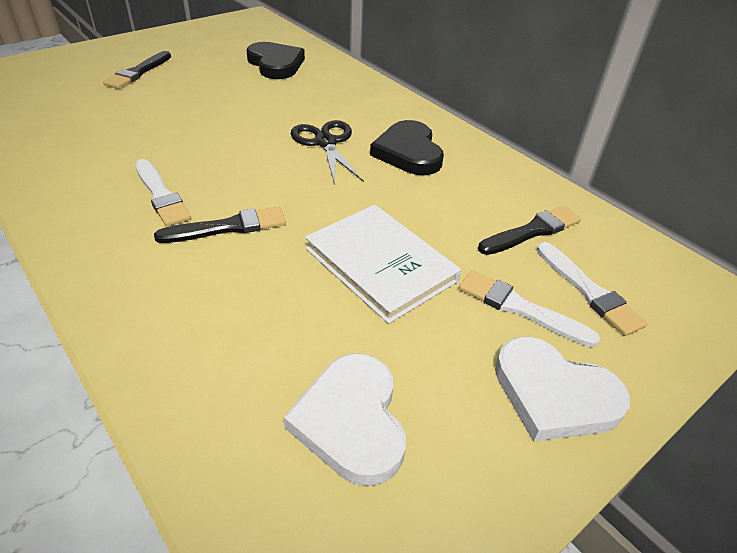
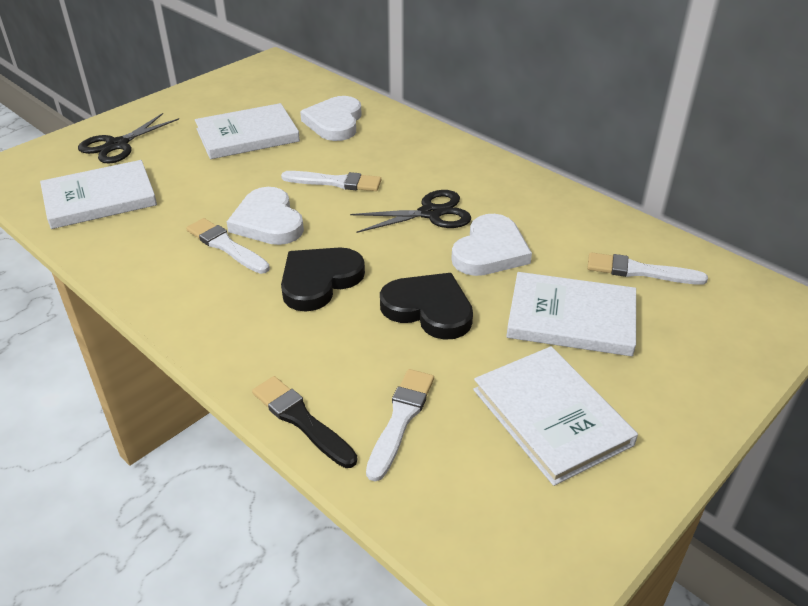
black brush: [103,51,171,89] [154,206,286,243] [478,206,581,255] = 3 -> [252,376,357,468] = 1
black scissors: [291,120,364,185] = 1 -> [78,113,179,164] [350,190,471,233] = 2
white book: [305,205,461,324] = 1 -> [40,160,157,229] [195,103,300,159] [473,346,638,486] [506,272,636,356] = 4
white brush: [135,159,191,226] [459,270,601,347] [536,242,647,336] = 3 -> [186,218,270,274] [281,171,381,191] [366,369,434,481] [587,252,708,285] = 4
white heart: [284,353,406,486] [495,337,630,442] = 2 -> [227,187,304,245] [300,96,362,141] [451,214,532,276] = 3

